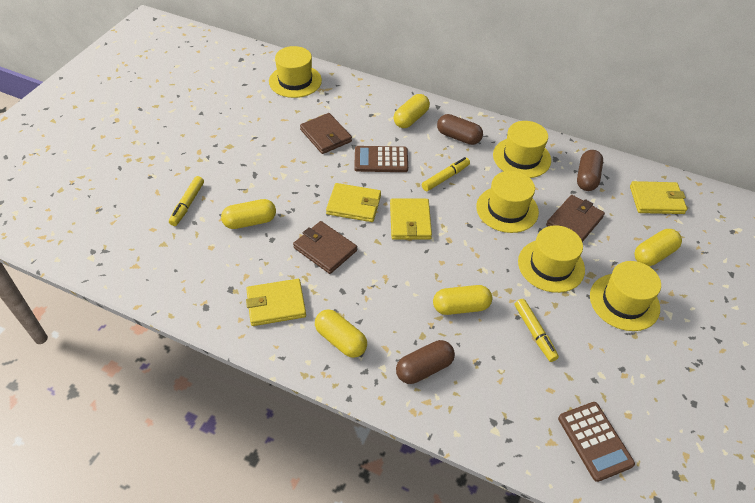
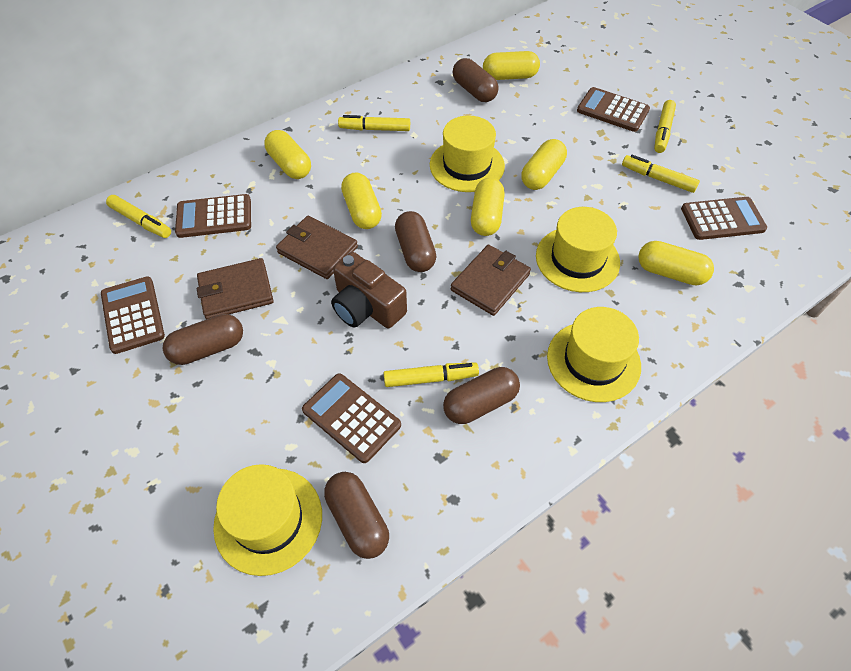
brown calculator: [354,146,408,172] [558,402,635,482] = 2 -> [101,276,165,354] [175,194,251,238] [302,373,401,463] [577,87,650,132] [681,197,767,240] = 5
brown camera: none = 0 -> [331,252,407,328] = 1
brown capsule: [396,340,455,384] [437,114,483,145] [577,150,603,191] = 3 -> [163,314,243,365] [324,472,389,559] [395,211,436,272] [443,367,520,424] [453,58,499,102] = 5
yellow capsule: [221,199,276,229] [315,309,367,358] [393,94,430,128] [433,285,492,315] [634,229,682,266] = 5 -> [264,130,311,179] [341,172,382,229] [471,178,505,236] [483,51,540,80] [521,139,567,190] [638,241,714,285] = 6
yellow hat: [269,46,322,98] [476,171,539,233] [493,121,551,178] [518,225,585,293] [590,261,661,331] = 5 -> [213,464,322,576] [430,116,505,192] [536,207,620,292] [547,307,641,402] = 4
yellow marker: [169,176,204,226] [422,157,470,191] [515,299,559,362] = 3 -> [106,195,171,238] [338,115,410,131] [384,363,479,387] [622,155,700,193] [654,100,676,153] = 5
yellow wallet: [246,279,306,326] [326,183,381,222] [390,198,432,240] [630,181,687,214] = 4 -> none = 0

